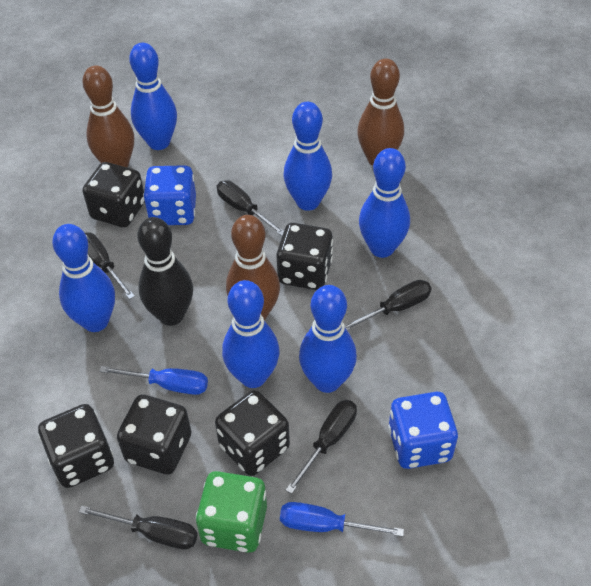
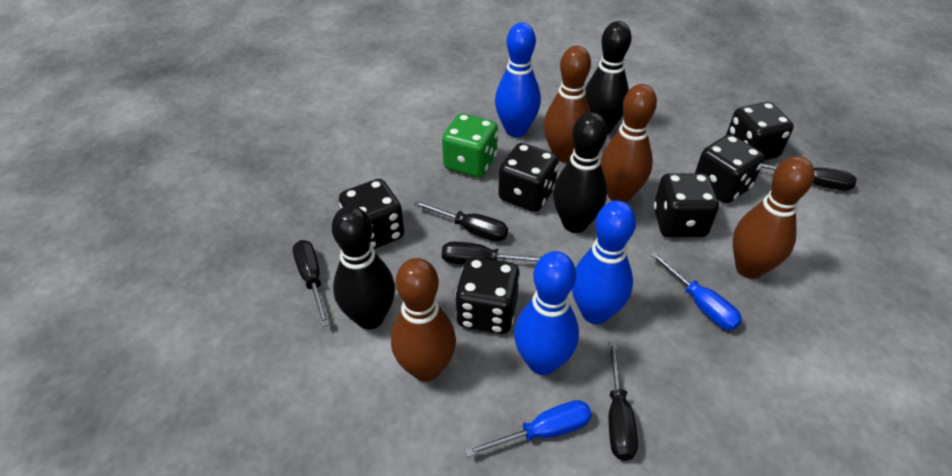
black bowling pin: [137,217,193,326] = 1 -> [332,206,395,329] [553,112,607,233] [585,21,632,135] = 3
black dice: [38,404,114,488] [82,162,145,227] [117,394,191,475] [215,390,290,476] [276,223,333,290] = 5 -> [339,179,404,249] [455,257,520,334] [498,143,559,212] [654,173,719,237] [695,134,765,203] [726,102,794,161] = 6
blue bowling pin: [52,224,115,332] [129,43,177,150] [222,280,279,388] [284,102,332,211] [299,285,357,393] [359,148,410,258] = 6 -> [495,22,541,137] [514,251,579,375] [572,200,636,324] = 3
blue dice: [143,165,196,225] [388,392,458,469] = 2 -> none = 0
brown bowling pin: [82,65,134,168] [226,215,280,320] [357,58,404,166] = 3 -> [391,258,456,382] [544,46,591,162] [600,84,657,203] [733,156,815,279] = 4

